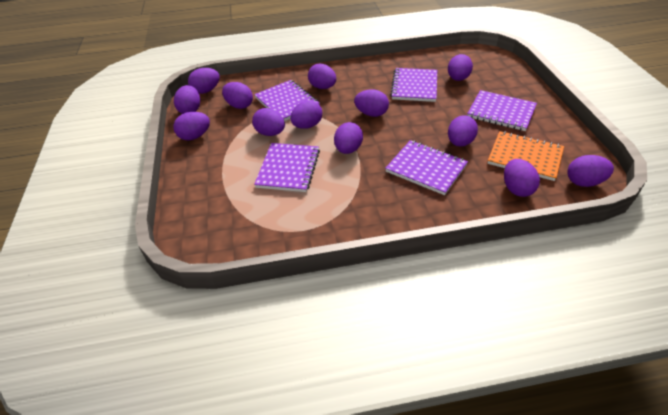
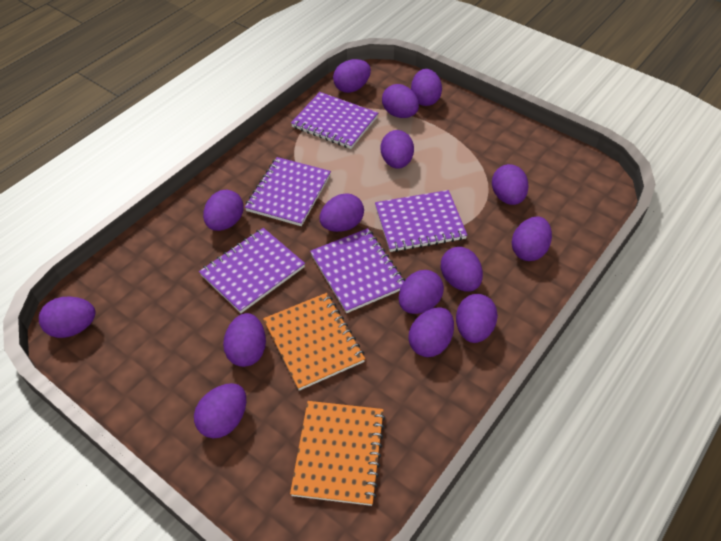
orange notebook: [487,131,564,181] = 1 -> [263,293,365,391] [290,401,385,506] = 2
purple egg: [173,112,210,140] [174,85,200,114] [188,68,220,94] [222,82,253,109] [252,108,285,136] [290,100,322,129] [308,64,336,89] [334,122,363,154] [354,90,389,117] [448,54,473,81] [448,115,478,147] [504,159,540,197] [567,155,614,187] = 13 -> [39,297,96,338] [194,383,246,438] [203,190,244,231] [223,313,266,367] [319,193,364,232] [333,59,371,93] [381,130,414,169] [382,84,419,118] [399,270,444,314] [408,307,454,357] [411,69,442,106] [441,247,483,291] [456,294,498,343] [492,164,529,205] [511,216,552,261] = 15

